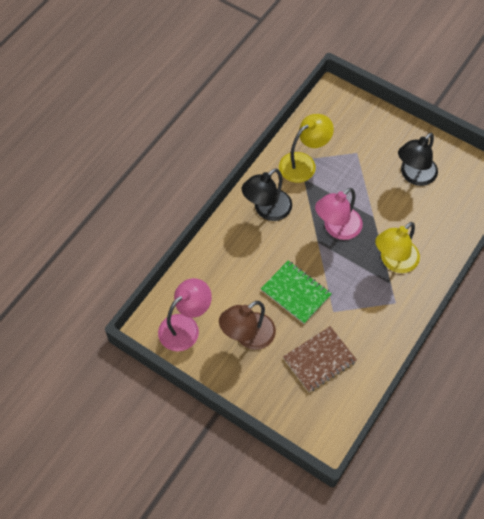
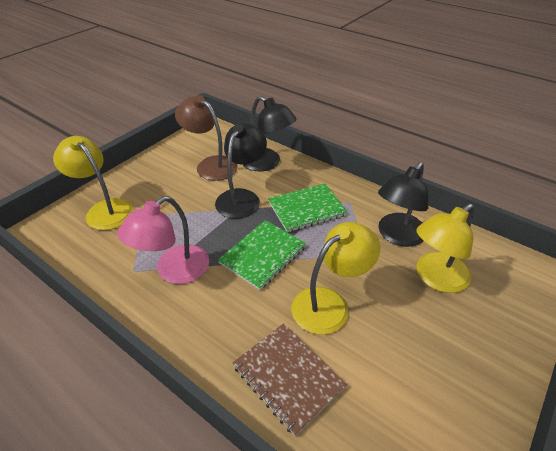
black lamp: [242,168,292,221] [398,132,438,186] = 2 -> [215,123,267,218] [243,96,297,171] [378,162,429,247] = 3
green notebook: [261,260,332,324] = 1 -> [218,220,306,290] [268,184,348,232] = 2
pink lamp: [158,278,212,351] [315,188,363,240] = 2 -> [117,196,209,284] = 1
yellow lamp: [279,114,334,183] [375,222,420,273] = 2 -> [53,136,133,230] [292,222,380,335] [416,204,474,293] = 3

